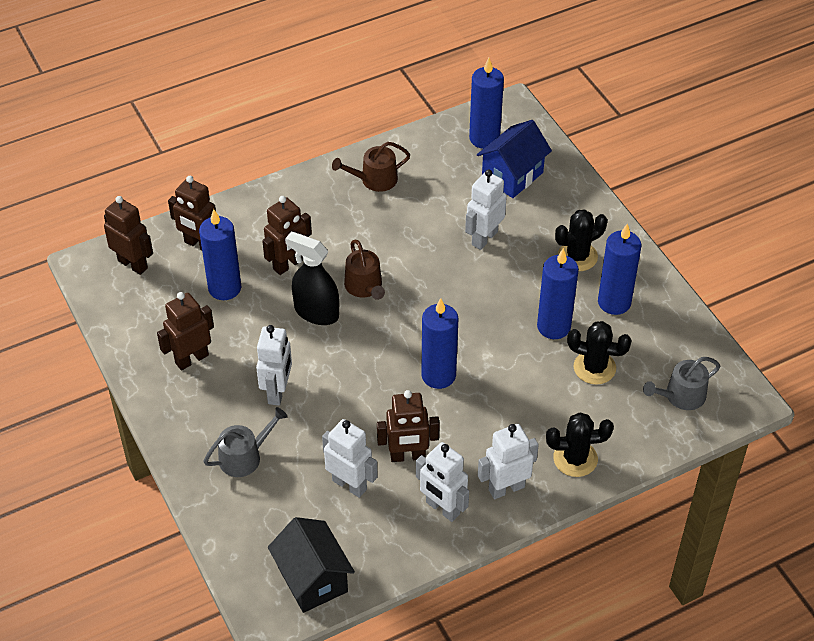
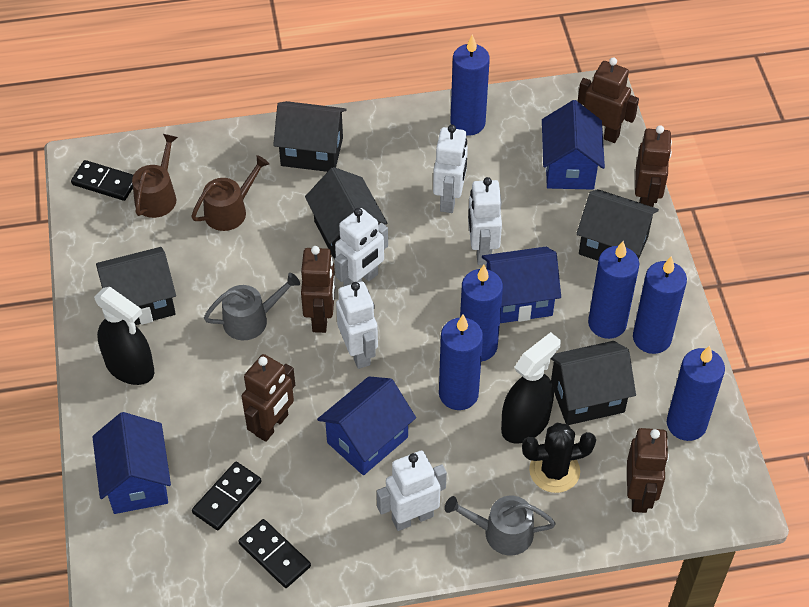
black cactus: [546,412,614,477] [555,209,607,271] [567,321,632,385] = 3 -> [522,423,596,493] = 1
black domino: none = 0 -> [71,160,133,201] [192,462,262,530] [238,519,311,588] = 3
black house: [268,517,355,613] = 1 -> [96,247,176,325] [273,101,346,172] [305,167,387,260] [551,341,636,425] [576,189,659,261] = 5
black spray bottle: [285,231,339,325] = 1 -> [94,287,154,385] [501,332,561,443] = 2
blue candle: [199,209,241,300] [421,298,458,389] [469,58,504,149] [537,248,579,339] [598,224,642,315] = 5 -> [439,315,483,410] [450,34,490,136] [460,265,503,361] [588,241,639,339] [633,256,687,354] [667,346,725,441] = 6
blue house: [477,120,552,198] = 1 -> [92,412,171,514] [317,377,416,475] [482,247,561,323] [542,100,605,189] = 4

